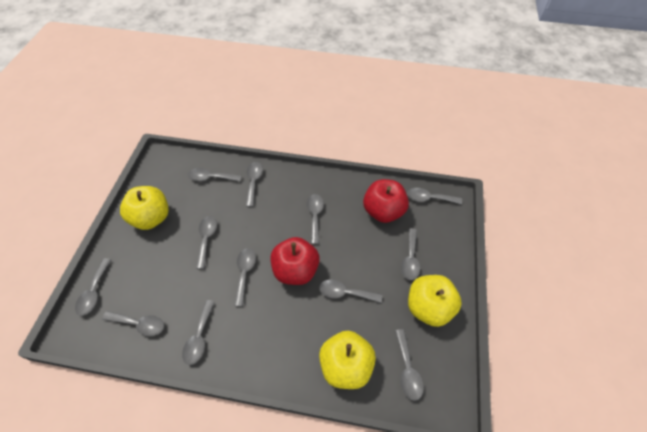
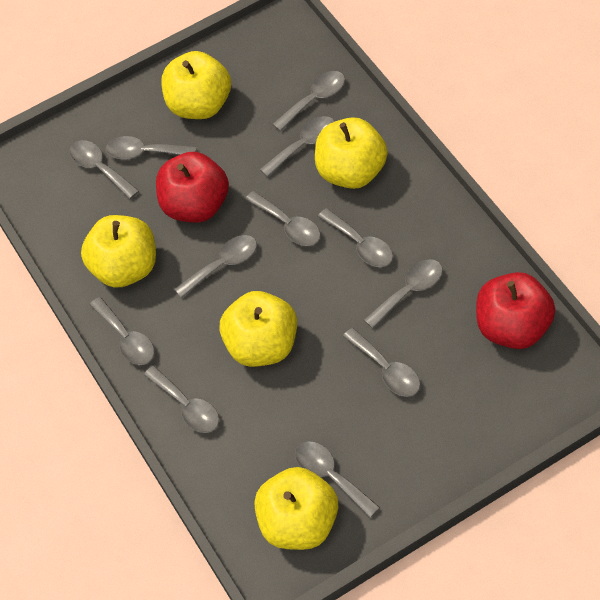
yellow apple: [120,186,169,230] [319,330,376,389] [408,275,462,327] = 3 -> [81,215,156,288] [162,51,231,119] [219,291,297,367] [254,467,338,550] [315,117,387,189] = 5

